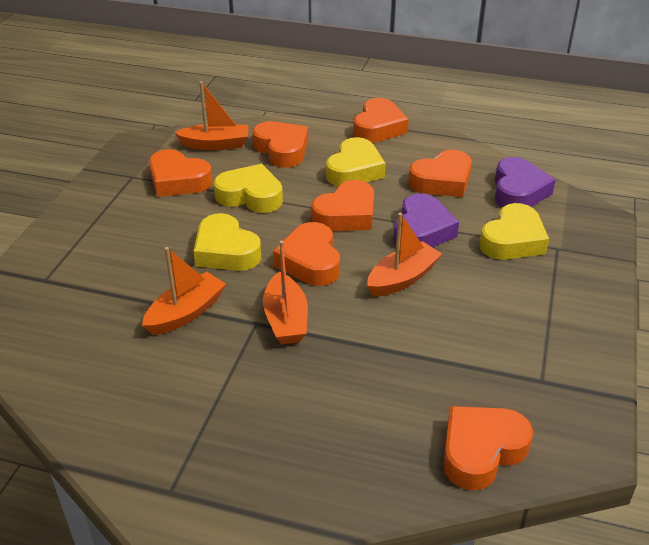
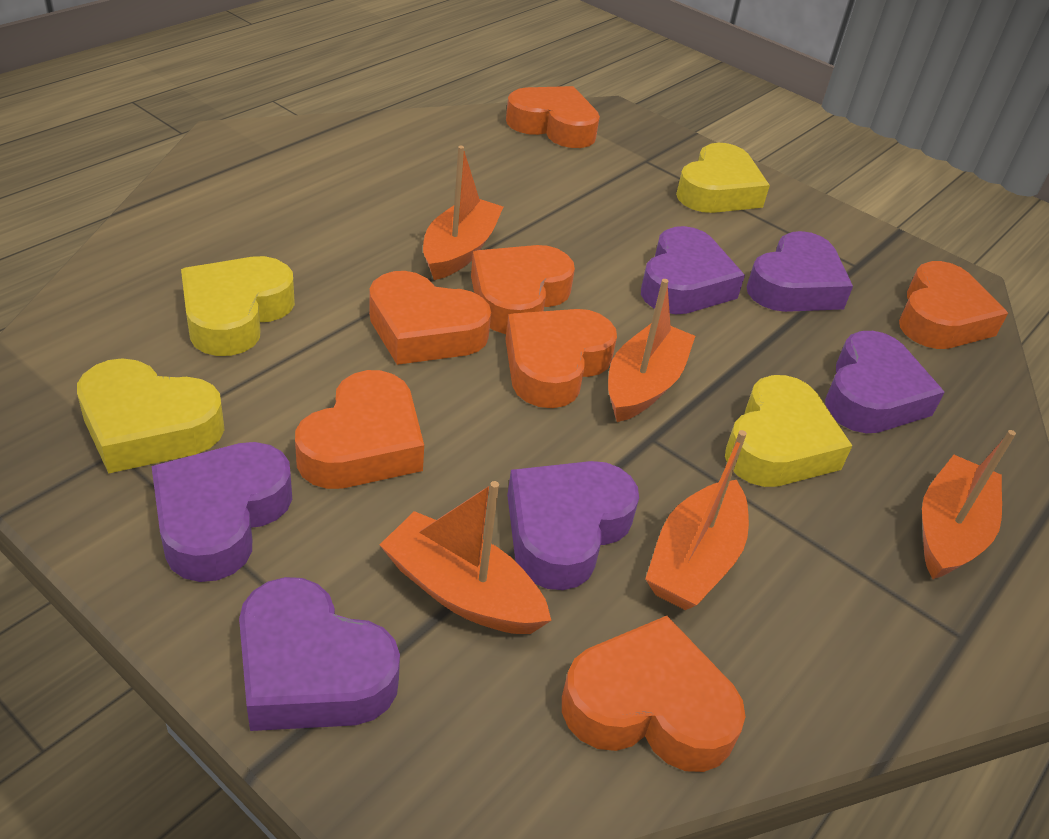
orange boat: [142,247,226,335] [174,81,249,150] [263,241,308,344] [367,213,442,297] = 4 -> [380,481,552,634] [423,146,503,280] [608,279,695,422] [645,430,749,610] [922,430,1016,579] = 5
purple heart: [394,193,459,247] [495,157,556,207] = 2 -> [152,442,292,582] [239,577,400,731] [507,461,639,590] [641,226,745,314] [747,231,853,312] [825,331,945,433] = 6

